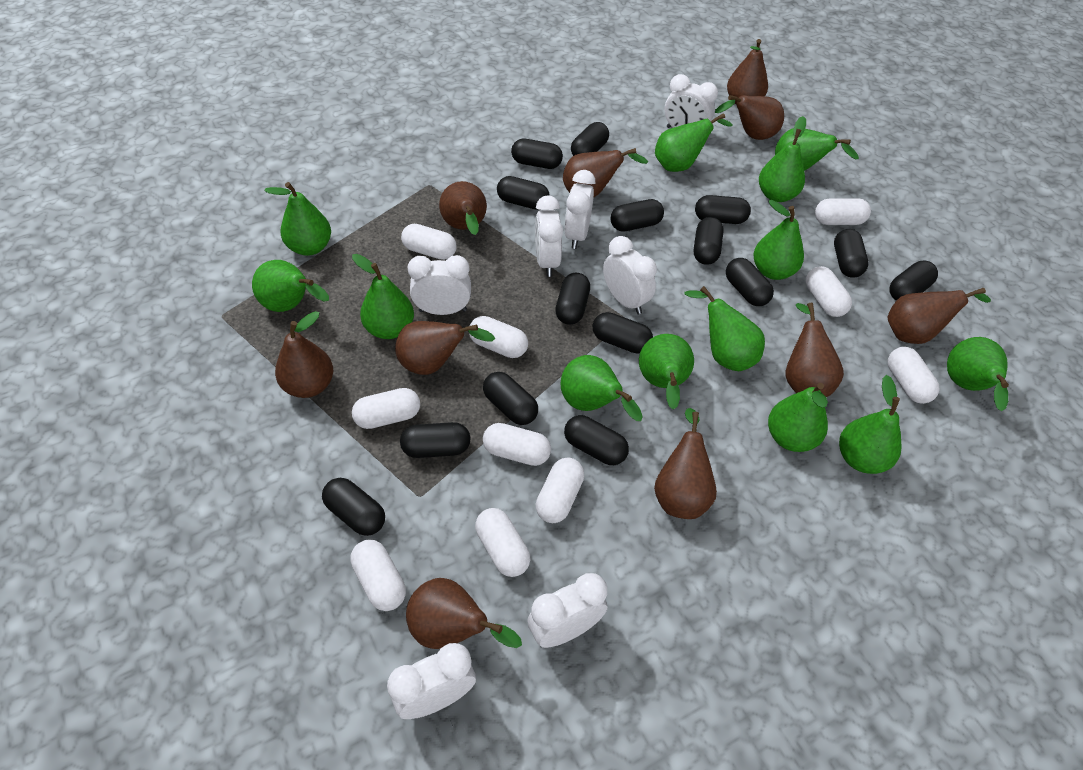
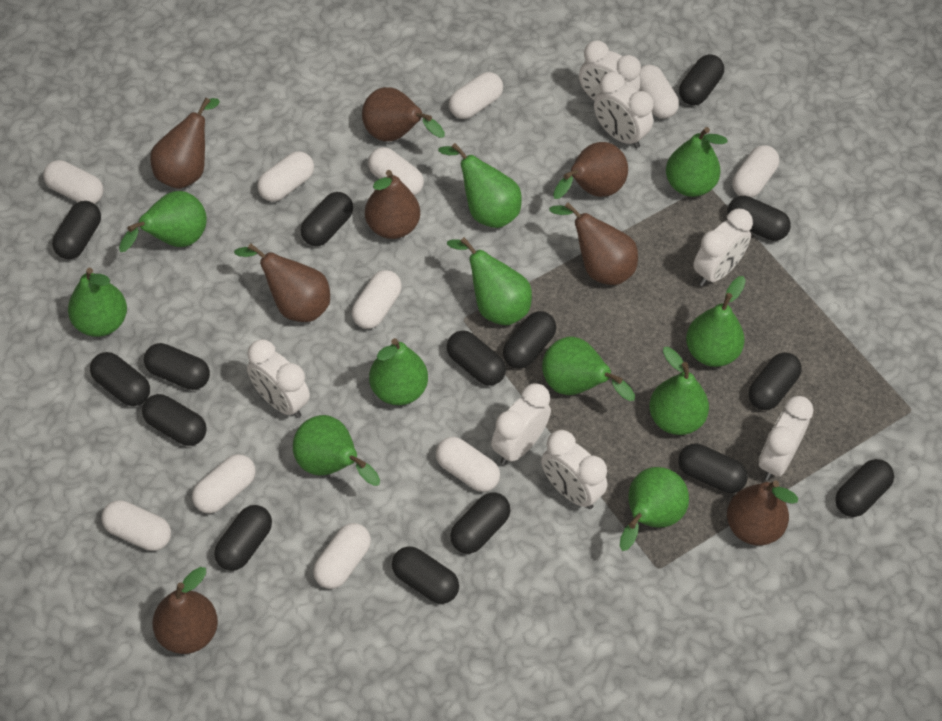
brown pear: [275,311,333,398] [395,321,495,375] [406,578,522,649] [439,181,487,235] [563,148,648,198] [654,408,717,519] [715,95,784,140] [727,39,768,104] [786,303,844,397] [888,288,991,344] = 10 -> [150,98,220,189] [152,567,218,654] [234,243,330,322] [362,87,445,141] [365,170,420,239] [549,202,638,285] [553,142,628,199] [727,480,798,546] = 8
green pear: [252,260,329,312] [264,182,331,256] [352,254,414,339] [560,355,643,421] [639,334,694,410] [655,113,733,172] [685,286,765,371] [753,200,804,280] [759,116,806,202] [768,383,828,452] [775,128,859,171] [839,375,901,474] [947,337,1009,411] = 13 -> [68,268,127,337] [119,191,207,252] [293,415,380,486] [369,338,428,405] [438,143,522,228] [447,237,532,325] [542,337,635,401] [620,467,689,551] [649,347,709,435] [666,127,727,197] [686,276,746,367] = 11
white capsule: [350,539,406,611] [352,388,420,429] [401,224,456,260] [469,316,528,358] [475,508,530,577] [483,423,551,466] [536,457,584,523] [806,266,852,317] [815,198,871,225] [888,347,939,404] = 10 -> [43,160,104,204] [101,500,171,551] [192,454,256,513] [257,151,314,202] [313,523,371,589] [352,270,402,329] [368,147,424,196] [436,437,500,492] [449,72,503,119] [639,65,679,118] [732,145,779,198] = 11

